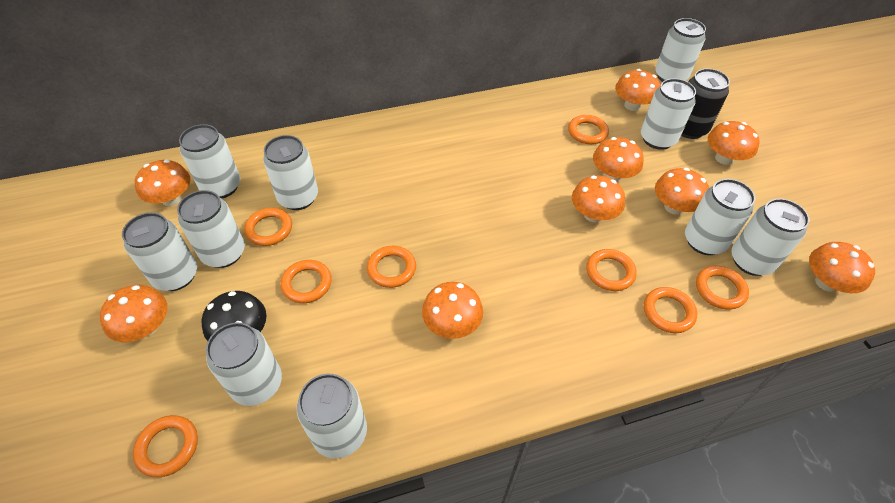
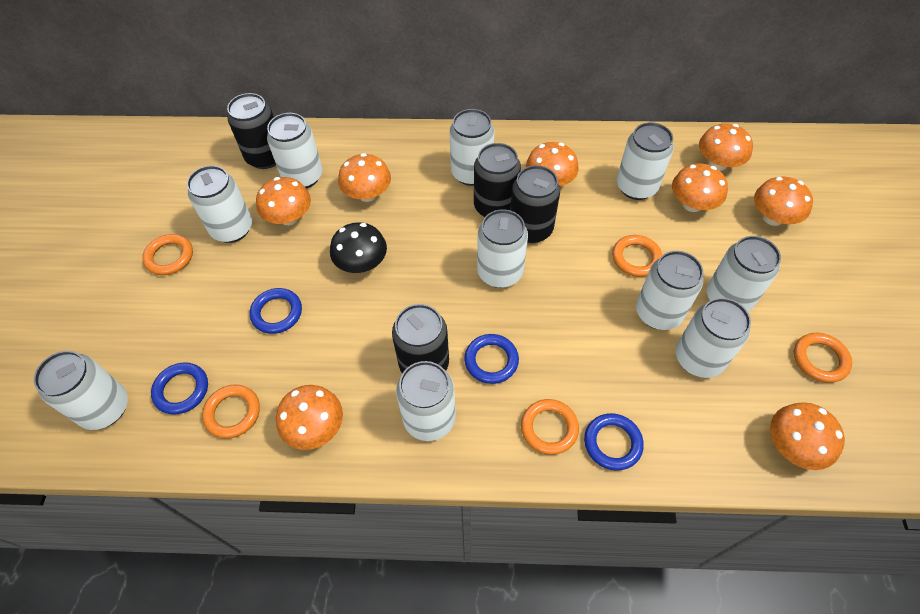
black can: [681,69,730,139] = 1 -> [227,93,276,169] [392,304,449,373] [474,143,521,217] [510,165,560,243] = 4
blue ring: none = 0 -> [151,362,208,415] [250,288,302,334] [464,334,519,384] [584,413,644,471] = 4
orange mushroom: [100,285,167,342] [135,160,190,206] [422,282,483,339] [572,175,625,222] [593,137,644,182] [615,69,661,111] [655,168,709,215] [708,121,760,165] [809,242,875,293] = 9 -> [256,177,311,225] [276,385,343,450] [338,153,391,202] [526,142,579,186] [672,163,728,212] [699,123,753,171] [754,177,813,226] [770,402,845,470] = 8
orange ring: [133,415,198,477] [244,208,292,246] [281,260,332,303] [367,246,416,288] [568,115,609,144] [586,249,637,291] [644,287,697,333] [696,266,749,310] = 8 -> [142,234,193,275] [202,385,260,439] [521,399,579,455] [612,235,662,277] [794,333,852,383] = 5

